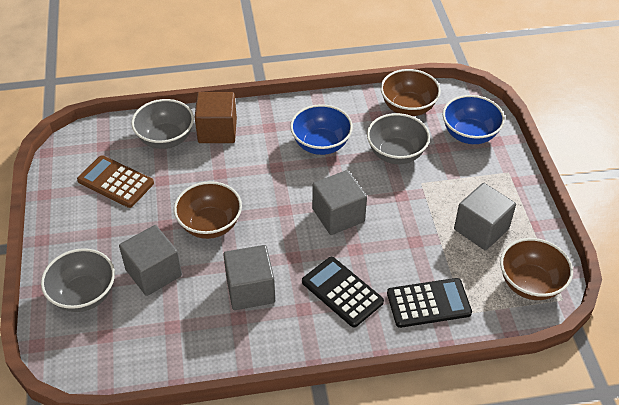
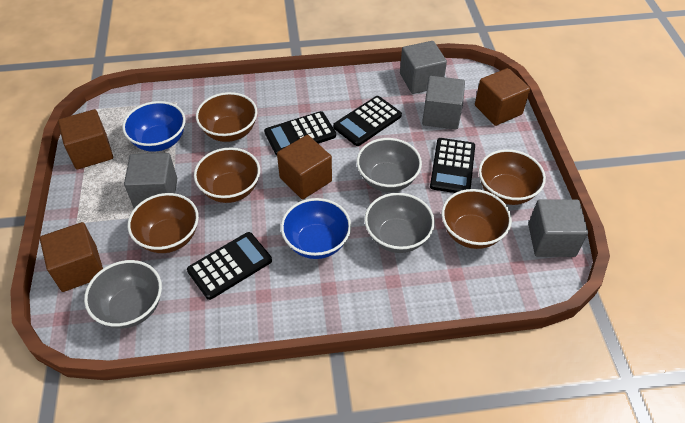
black calculator: [302,257,384,327] [387,278,472,328] = 2 -> [187,232,272,300] [264,111,336,156] [333,96,402,146] [430,138,475,193] = 4
brown bowl: [174,181,242,239] [381,69,441,116] [500,238,573,300] = 3 -> [128,193,199,253] [194,147,260,203] [196,92,258,142] [442,189,512,249] [479,149,546,205] = 5
brown calculator: [77,155,154,208] = 1 -> none = 0
brown cube: [195,92,237,143] = 1 -> [40,222,103,292] [58,109,113,170] [277,135,332,199] [475,68,530,126] = 4

